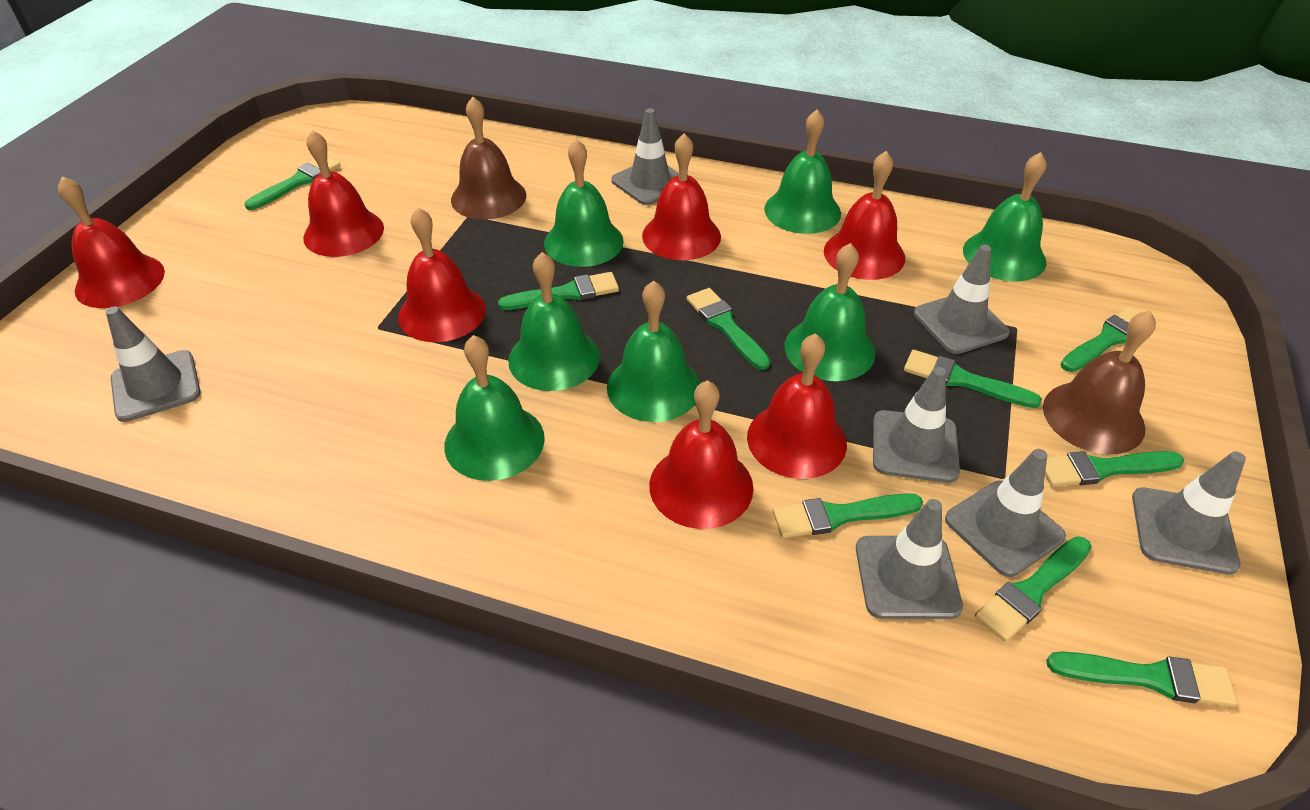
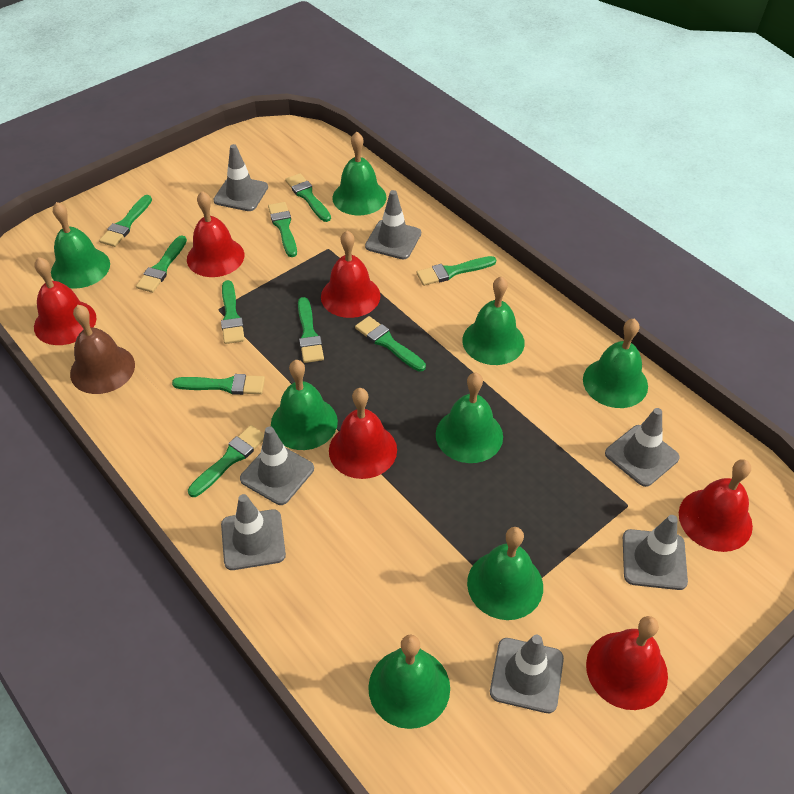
brown bell: [451,97,526,220] [1043,311,1156,454] = 2 -> [70,305,135,394] = 1
green bell: [444,335,545,481] [508,252,600,391] [544,139,624,267] [607,281,700,422] [764,109,841,234] [785,243,876,381] [963,152,1047,281] = 7 -> [51,202,110,289] [271,360,338,450] [333,132,386,215] [368,634,450,729] [436,373,503,463] [462,276,525,365] [467,527,543,620] [583,319,648,408] = 8
green brush: [245,156,341,210] [498,272,619,310] [687,288,770,370] [773,493,923,538] [904,350,1042,408] [975,536,1092,642] [1045,451,1184,487] [1046,651,1238,707] [1060,307,1140,372] = 9 -> [99,195,152,247] [136,235,187,293] [172,374,265,395] [188,425,264,497] [221,280,245,344] [268,202,297,257] [285,173,331,222] [298,297,324,363] [355,316,426,372] [417,256,496,286] = 10
red bell: [58,176,165,308] [303,130,384,257] [398,207,486,342] [642,133,721,261] [649,380,754,529] [747,333,847,479] [824,151,905,280] = 7 -> [34,257,97,345] [187,191,244,277] [321,231,380,318] [329,388,397,479] [586,616,668,710] [679,460,753,552] = 6

